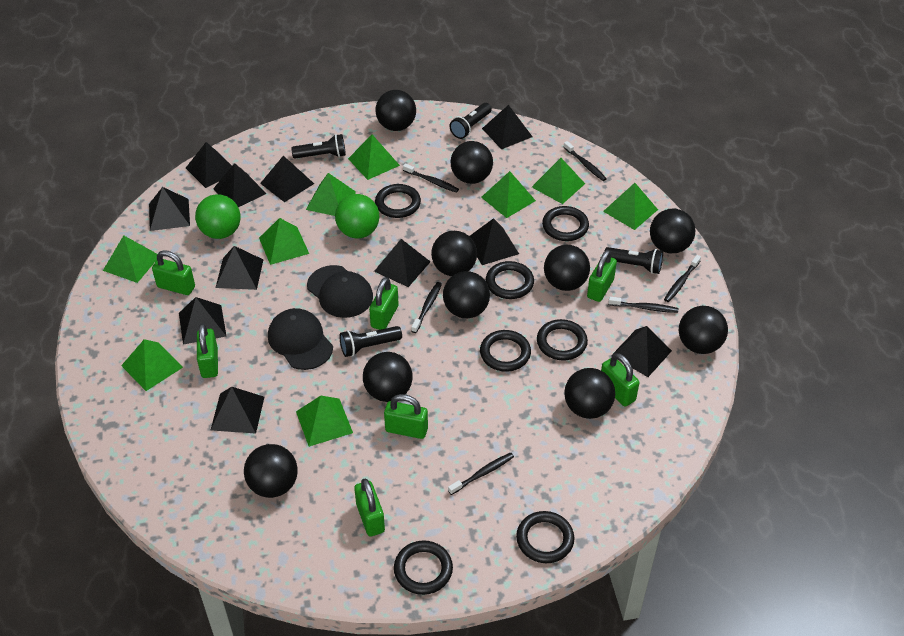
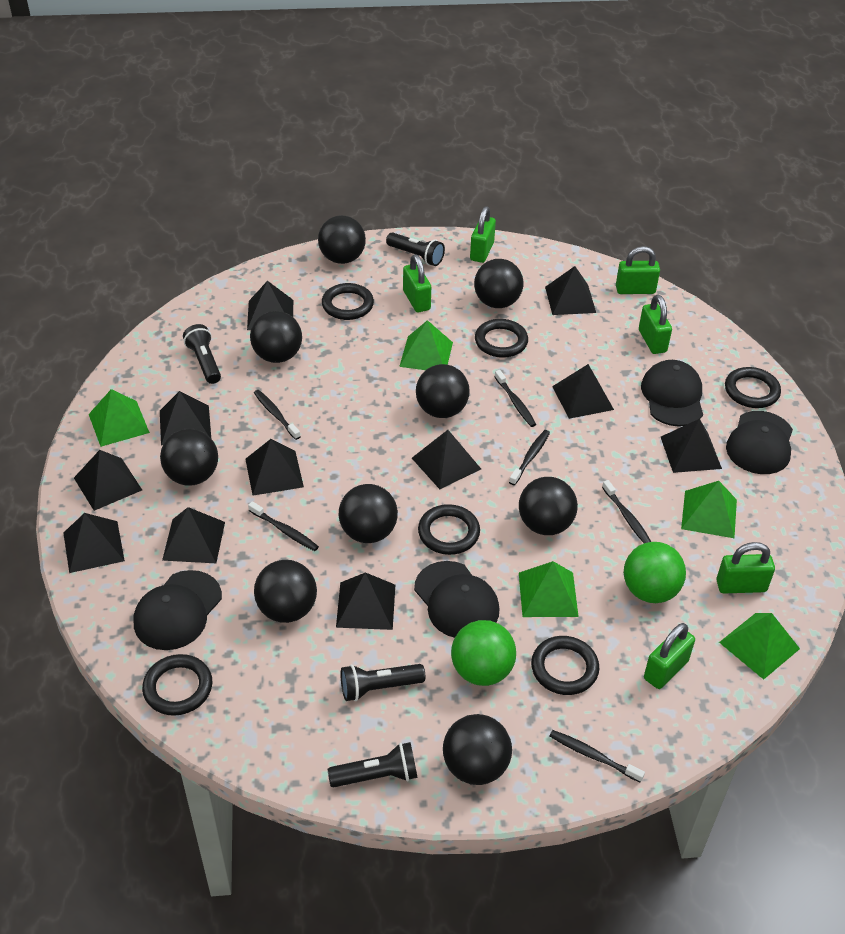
black ball: [244,444,298,498] [363,352,413,402] [375,90,416,131] [431,231,477,276] [443,271,490,318] [451,141,493,184] [544,245,590,291] [564,368,615,419] [650,209,695,253] [679,306,728,354] = 10 -> [160,429,218,485] [250,311,302,363] [254,560,317,623] [318,215,366,264] [339,484,398,543] [416,364,470,418] [443,714,512,785] [474,259,523,308] [519,477,578,535] = 9
black cap: [268,308,333,370] [307,265,373,318] = 2 -> [134,570,222,650] [414,561,499,638] [641,360,703,427] [726,411,793,474] = 4
black ring: [375,184,421,218] [394,540,453,595] [480,330,531,372] [486,261,534,299] [516,511,574,563] [537,319,588,361] [542,206,589,241] = 7 -> [142,654,212,716] [322,283,374,320] [418,504,480,555] [475,319,528,358] [531,636,599,695] [725,367,781,408] = 6
green padlock: [152,250,195,295] [197,323,218,378] [354,479,385,536] [369,277,399,330] [384,394,428,439] [587,250,617,302] [601,353,639,407] = 7 -> [403,254,431,312] [470,206,496,263] [616,246,660,294] [639,295,672,354] [644,623,695,689] [716,542,775,594] = 6
green pyramid: [103,235,157,283] [121,339,183,391] [259,218,309,265] [296,396,353,447] [306,173,356,216] [348,135,400,180] [481,171,536,218] [532,158,585,204] [603,183,658,230] = 9 -> [89,389,150,447] [399,320,453,370] [519,561,579,617] [681,481,737,538] [719,613,800,680] = 5

